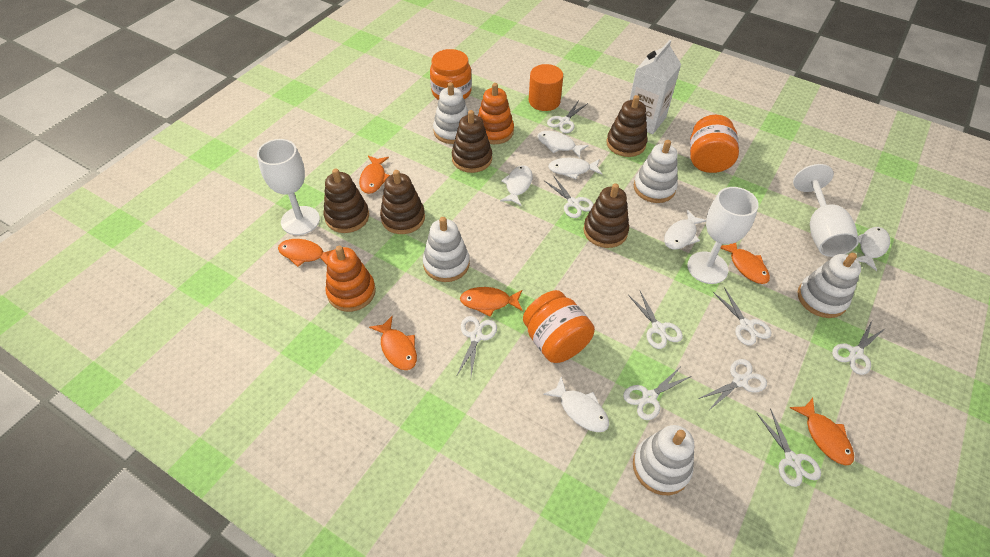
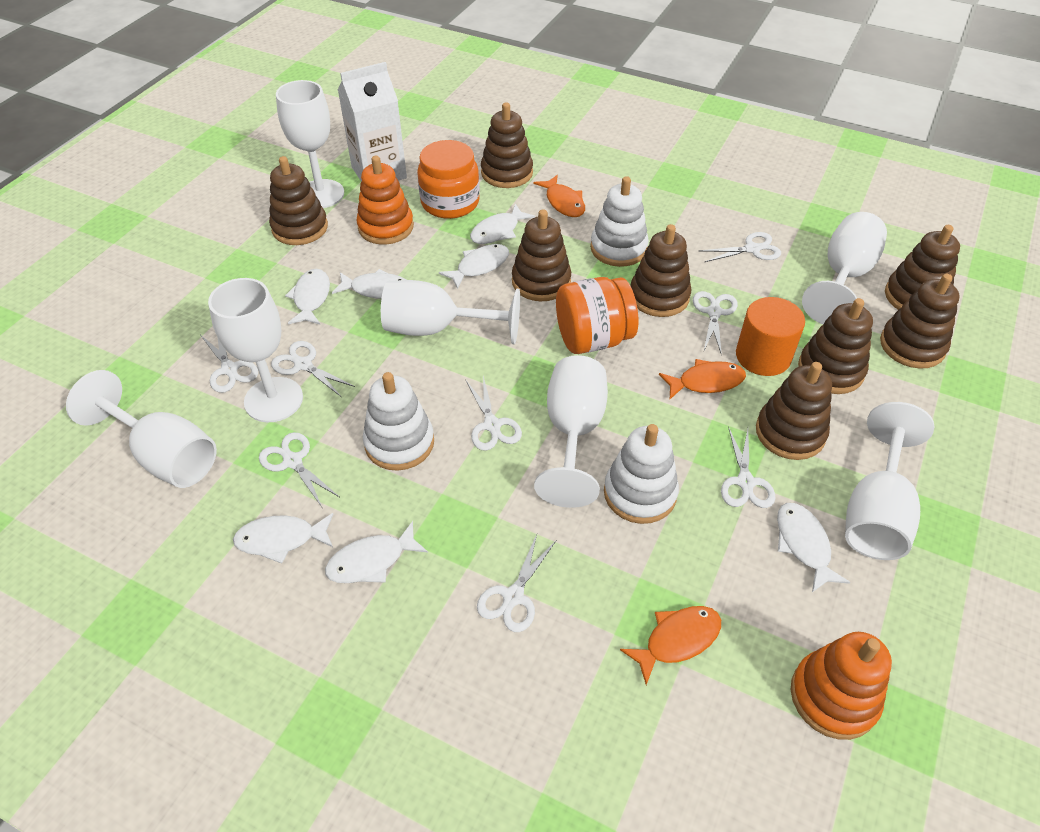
brown stacking toy: [323,169,369,233] [380,170,425,234] [452,110,492,173] [583,183,629,248] [606,95,647,157] = 5 -> [269,156,328,245] [481,102,533,188] [512,209,571,301] [630,224,692,317] [756,362,832,460] [798,298,873,394] [880,274,959,369] [885,225,960,310] = 8
orange fish: [278,239,333,267] [359,156,390,194] [369,316,417,370] [460,287,523,317] [721,243,770,284] [790,398,854,466] = 6 -> [534,175,585,217] [620,606,721,685] [659,359,746,399] = 3
orange jar: [430,49,472,100] [523,290,595,363] [690,115,739,173] = 3 -> [417,140,480,219] [556,277,638,354] = 2
white fish: [500,165,533,206] [537,131,588,158] [543,377,609,432] [548,157,602,179] [664,210,706,250] [856,227,890,271] = 6 -> [233,513,333,564] [285,269,330,324] [325,521,428,583] [332,269,406,299] [439,244,509,289] [470,204,535,244] [777,503,850,592] = 7
white goblet: [257,139,320,235] [687,187,759,284] [793,164,859,257] = 3 -> [66,370,217,488] [208,278,303,422] [276,80,344,208] [381,280,520,344] [534,355,608,508] [802,212,887,324] [845,402,935,560] = 7
white scissors: [456,316,497,377] [545,175,594,218] [547,100,588,133] [623,367,692,420] [628,291,683,349] [698,359,767,410] [713,287,771,346] [757,409,821,487] [832,321,884,375] = 9 -> [201,335,258,393] [259,432,339,507] [271,341,355,397] [465,376,522,451] [477,534,556,632] [693,291,738,355] [699,232,781,262] [721,426,776,508] = 8
white stacking toy: [423,217,470,282] [433,82,468,144] [633,425,694,495] [634,140,678,203] [797,253,861,318] = 5 -> [363,372,434,471] [590,176,649,267] [604,424,679,524] = 3

